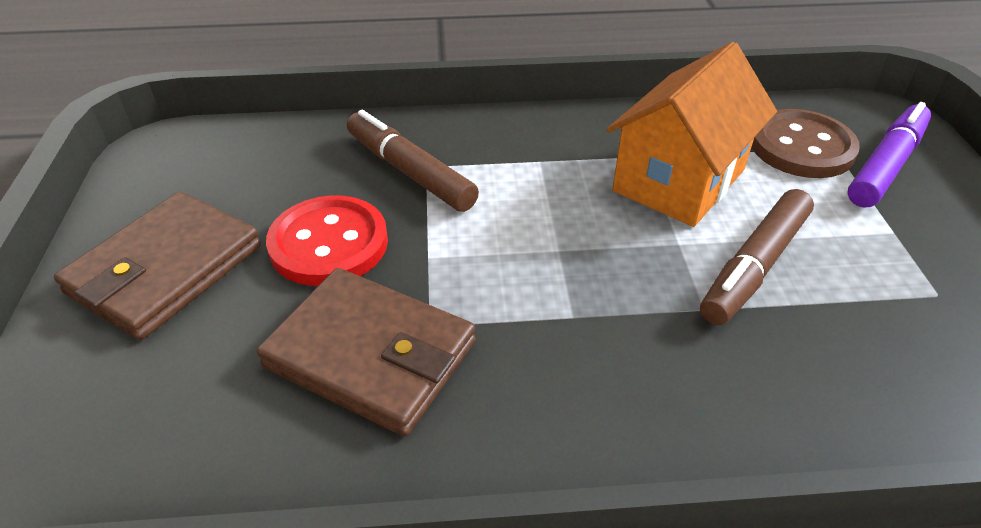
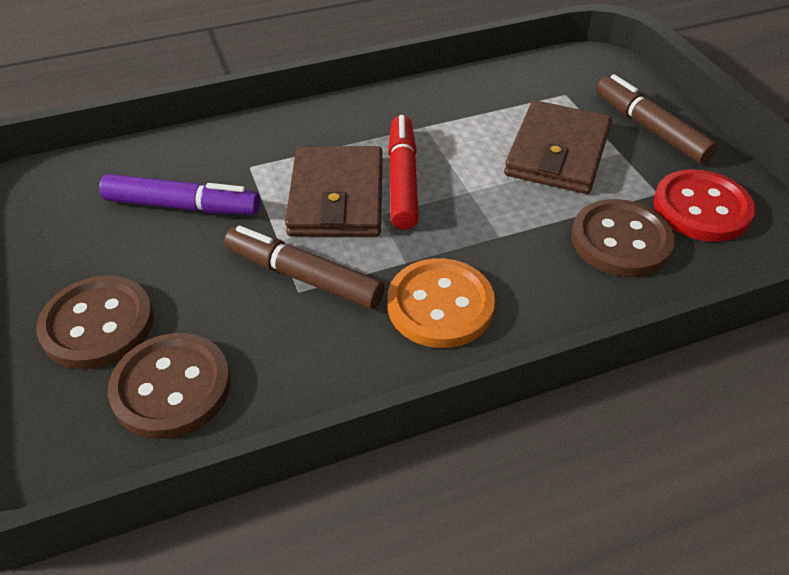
brown button: [752,109,860,178] = 1 -> [36,276,154,369] [108,333,231,439] [571,199,675,277] = 3
orange button: none = 0 -> [387,258,495,348] = 1
orange house: [607,42,777,227] = 1 -> none = 0
red marker: none = 0 -> [388,115,419,230] = 1

